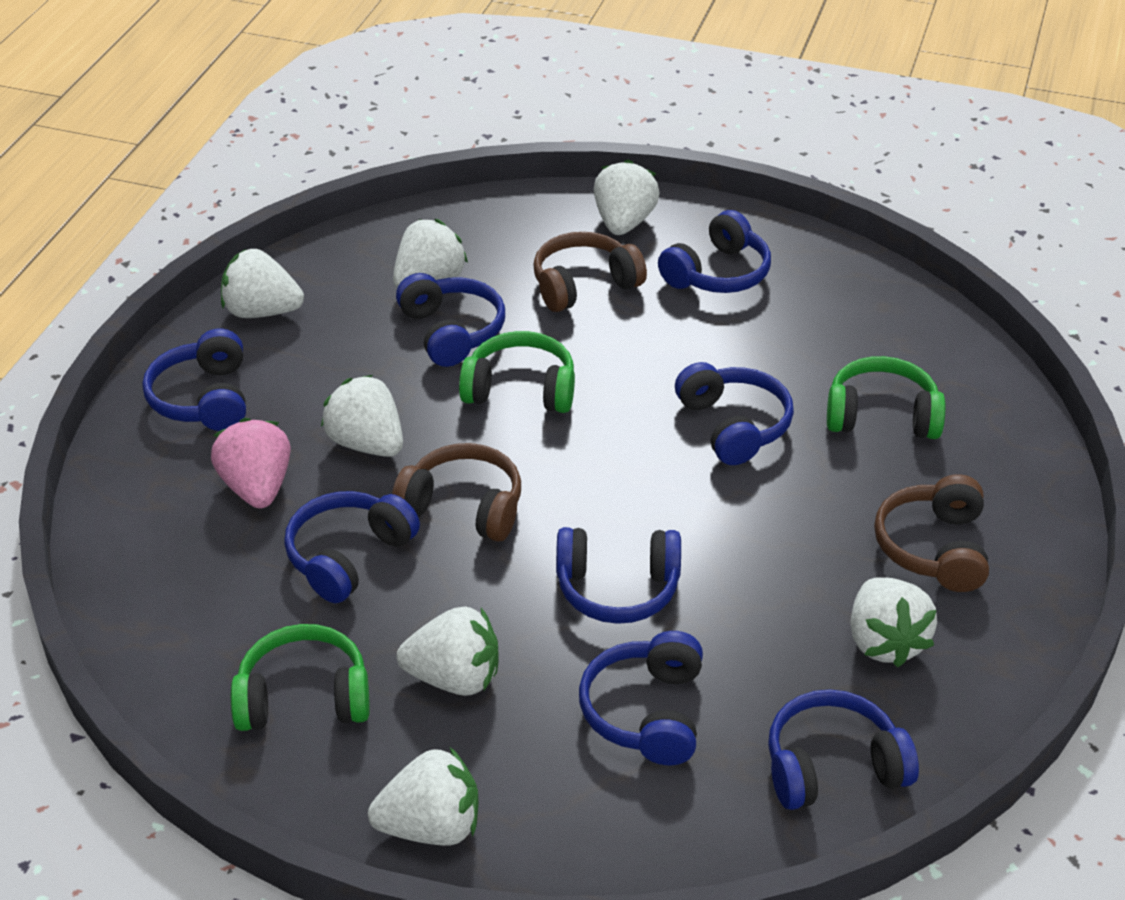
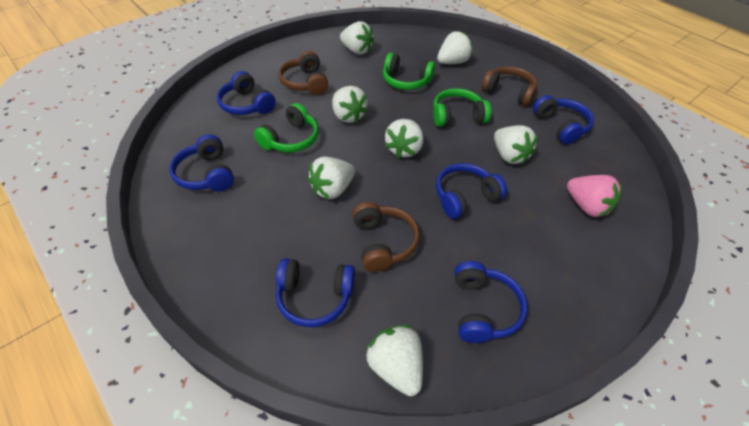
blue headphones: [143,329,246,431] [284,491,420,603] [396,273,505,367] [556,527,681,624] [579,631,703,765] [658,210,771,293] [675,362,794,465] [768,689,919,810] = 8 -> [169,134,234,191] [217,71,276,115] [276,258,355,327] [436,163,507,219] [454,261,528,343] [533,95,594,144] = 6

